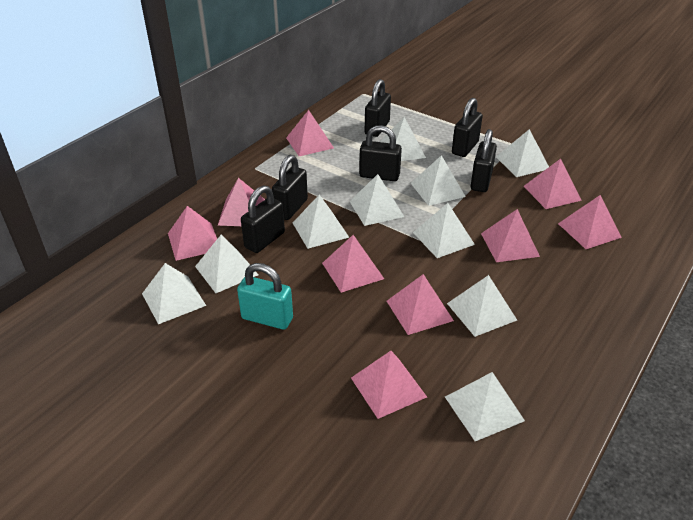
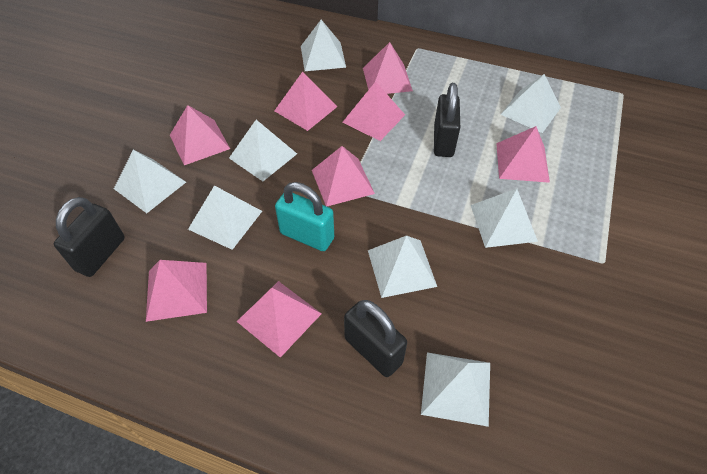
black padlock: [241,186,285,253] [272,155,308,220] [359,125,402,181] [365,79,391,137] [452,98,483,157] [471,129,497,192] = 6 -> [54,197,125,277] [344,300,407,377] [434,83,460,157] = 3
pink pyramid: [168,206,217,261] [218,178,265,226] [286,110,334,156] [322,235,384,293] [351,351,427,419] [387,274,454,335] [481,209,540,262] [524,159,582,209] [558,195,622,249] = 9 -> [146,260,207,322] [170,105,230,165] [237,281,322,358] [274,72,337,131] [312,146,375,206] [342,81,405,141] [363,42,413,94] [496,126,550,183] = 8
white pyramid: [142,263,206,324] [195,235,259,293] [293,195,349,249] [350,174,404,226] [380,117,426,161] [411,155,466,206] [413,203,475,258] [445,372,525,441] [447,275,517,337] [496,129,549,177] = 10 -> [114,150,186,213] [188,185,262,250] [229,120,297,181] [301,20,346,71] [368,235,437,298] [421,352,490,427] [471,189,538,248] [500,74,561,133] = 8

